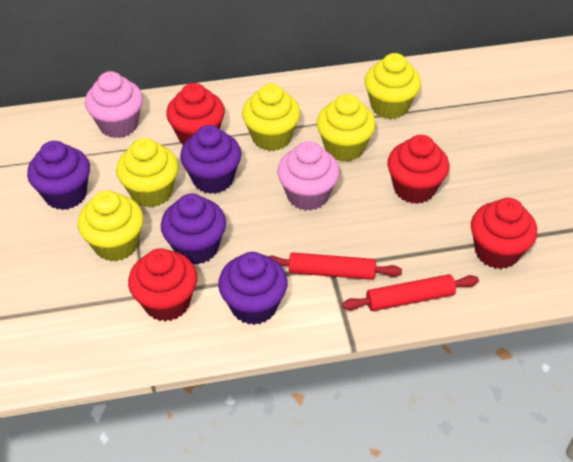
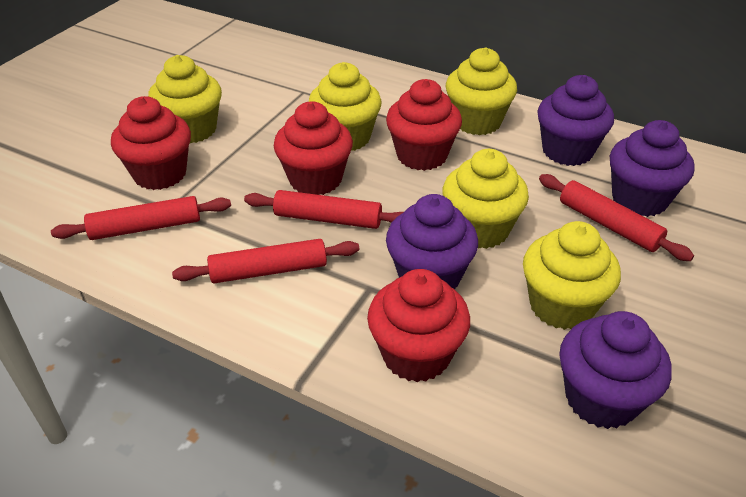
pink cupcake: [85,71,143,138] [277,141,340,211] = 2 -> none = 0
red rolling pin: [268,252,402,280] [342,274,479,311] = 2 -> [51,196,231,240] [172,239,359,283] [244,190,403,229] [539,174,694,261] = 4

